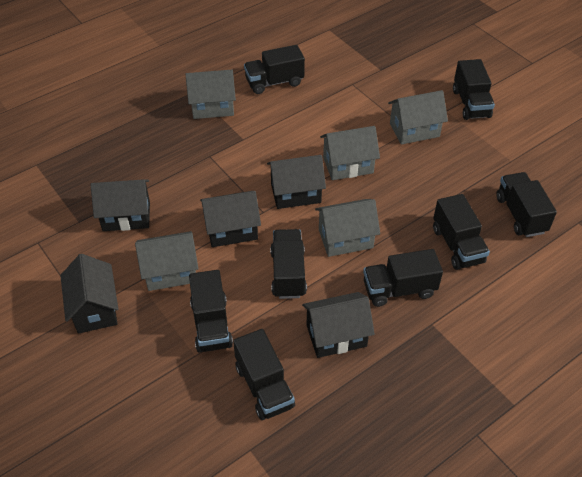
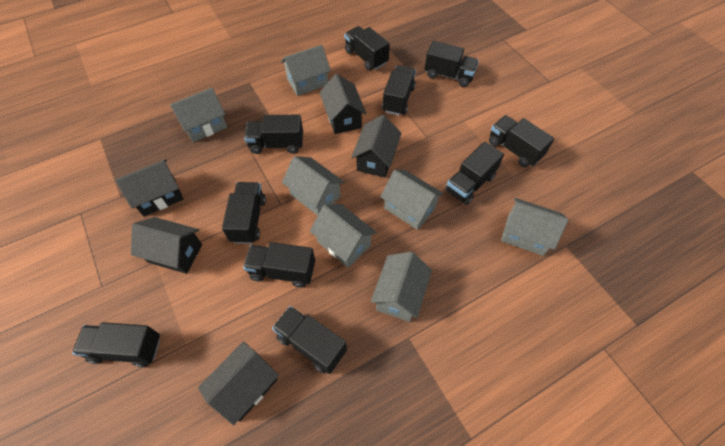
black truck: [189,270,233,353] [233,329,295,420] [244,45,305,94] [270,229,307,299] [363,249,443,307] [433,194,490,270] [453,59,495,120] [496,172,557,237] = 8 -> [72,322,160,367] [222,182,266,244] [243,242,315,288] [244,115,303,154] [272,306,347,374] [344,26,390,71] [382,65,416,116] [424,41,479,87] [445,142,504,205] [489,115,554,167] = 10
grey house: [135,231,199,291] [185,70,236,119] [315,199,380,257] [320,126,380,180] [388,90,448,145] = 5 -> [170,88,227,142] [281,45,331,96] [282,156,344,216] [310,204,377,268] [371,252,432,322] [380,170,444,230] [501,198,568,256] = 7

